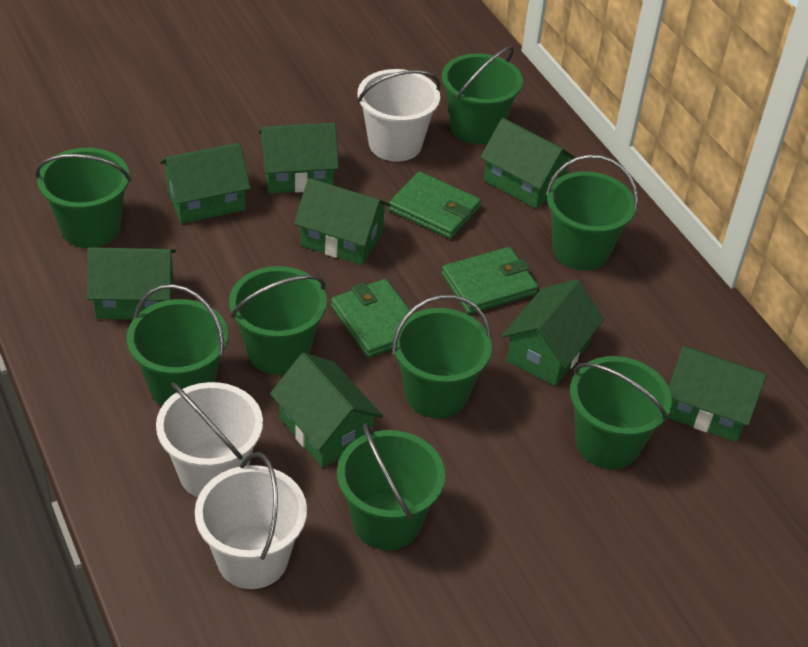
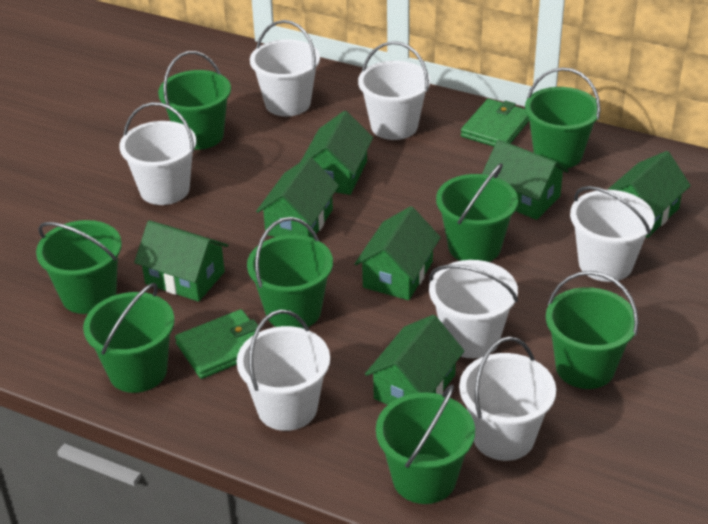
green house: [87,247,176,320] [160,143,251,224] [259,123,339,193] [270,353,383,468] [294,178,391,265] [480,118,576,209] [502,279,604,386] [668,346,767,442] = 8 -> [134,220,228,302] [256,156,339,238] [301,111,373,195] [355,206,441,300] [365,315,464,405] [482,139,569,220] [607,151,691,238] = 7
green wallet: [331,279,410,358] [388,172,481,239] [441,247,538,314] = 3 -> [175,309,258,379] [461,99,530,147] = 2
white bucket: [156,382,263,497] [195,452,307,589] [357,69,441,162] = 3 -> [119,102,196,205] [237,310,330,431] [250,20,320,116] [358,41,430,140] [429,260,518,358] [459,336,556,461] [570,186,655,282] = 7

